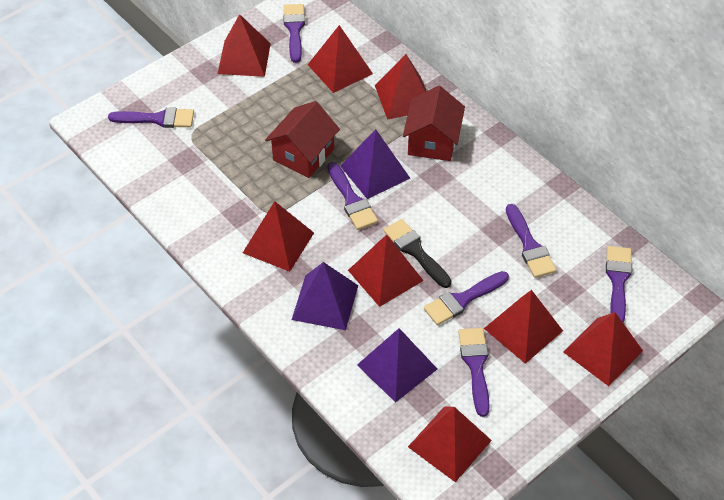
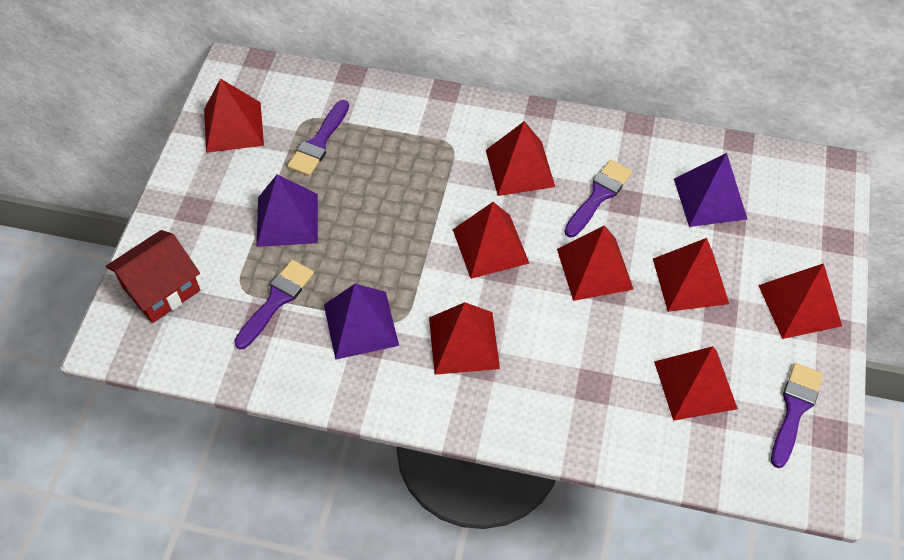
black brush: [384,219,451,288] = 1 -> none = 0
purple brush: [108,107,194,128] [283,4,305,63] [327,162,378,230] [424,271,509,325] [459,328,490,417] [506,204,556,278] [606,246,632,323] = 7 -> [234,260,314,349] [287,100,349,176] [564,160,632,237] [771,363,823,468] = 4
red house: [265,101,340,178] [403,86,465,161] = 2 -> [106,230,200,323] = 1

